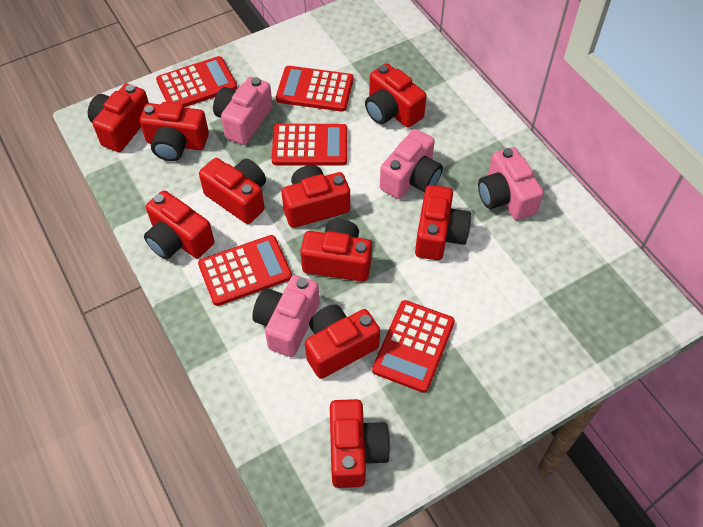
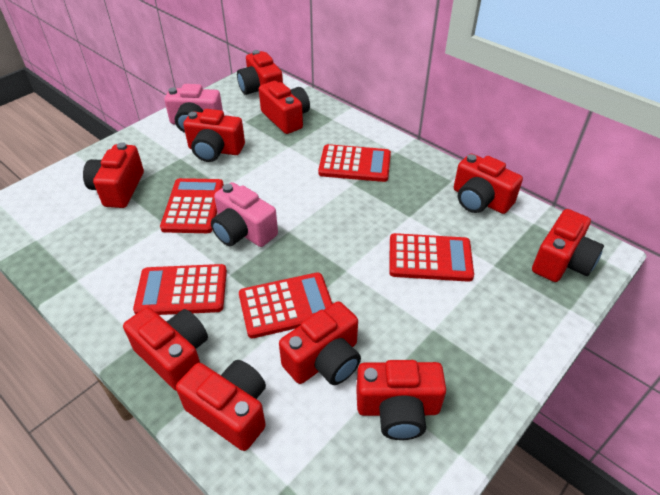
pink camera: [213,77,273,145] [252,275,320,357] [380,129,443,199] [478,147,544,220] = 4 -> [165,84,223,133] [211,182,278,247] = 2

